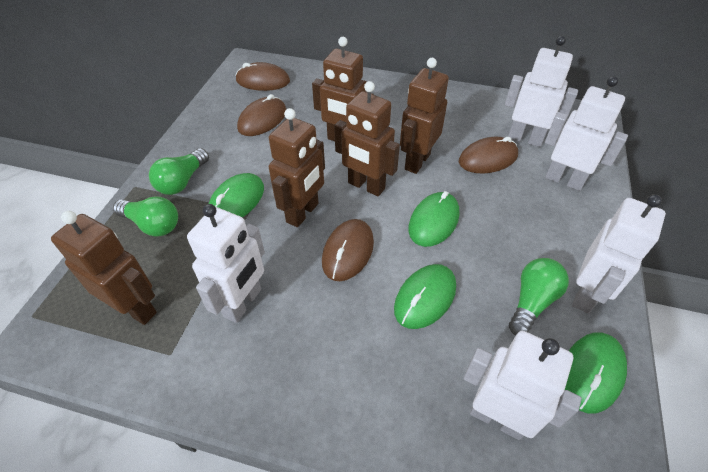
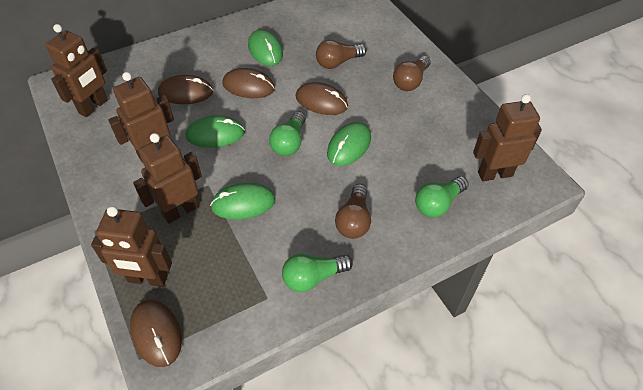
brown light bulb: none = 0 -> [316,40,366,69] [335,184,371,239] [393,56,431,91] = 3
white robot: [187,204,265,323] [464,331,582,440] [505,36,578,147] [545,76,628,191] [572,194,666,313] = 5 -> none = 0

